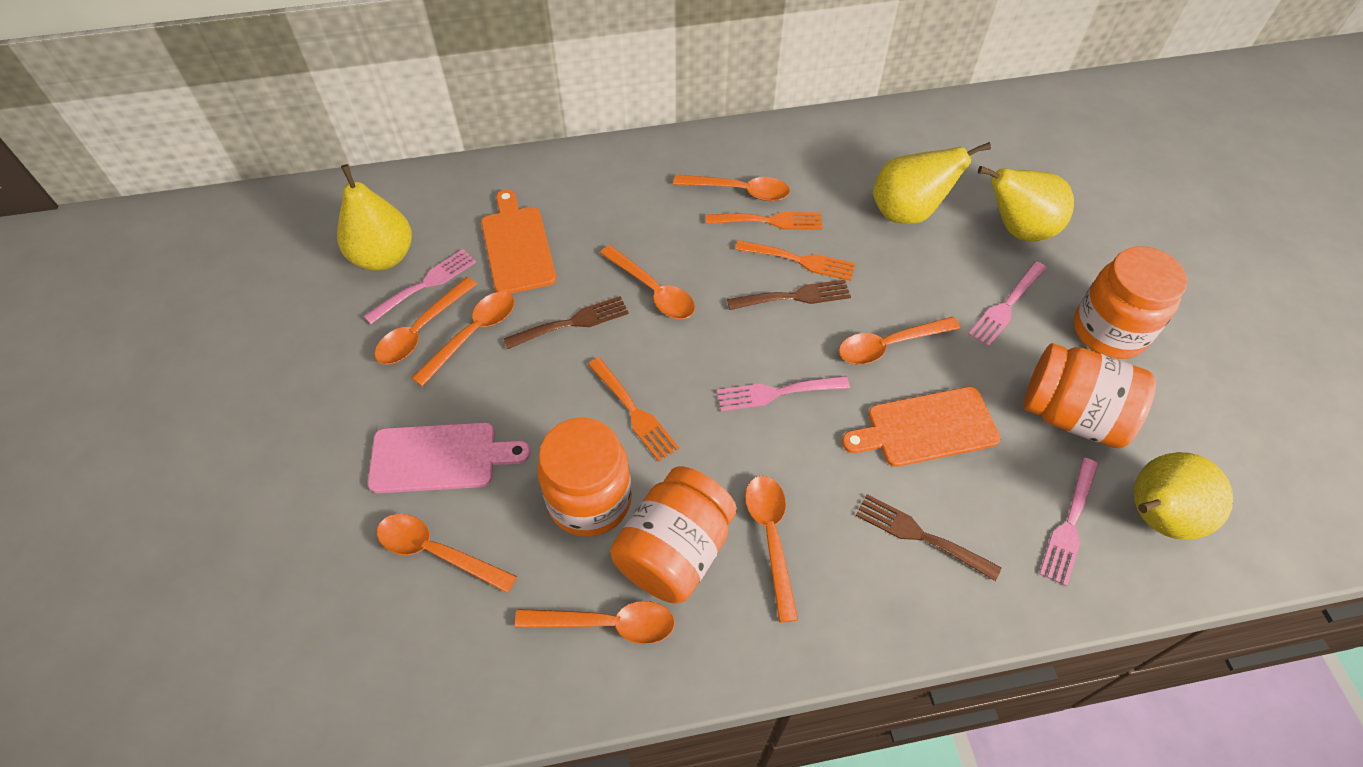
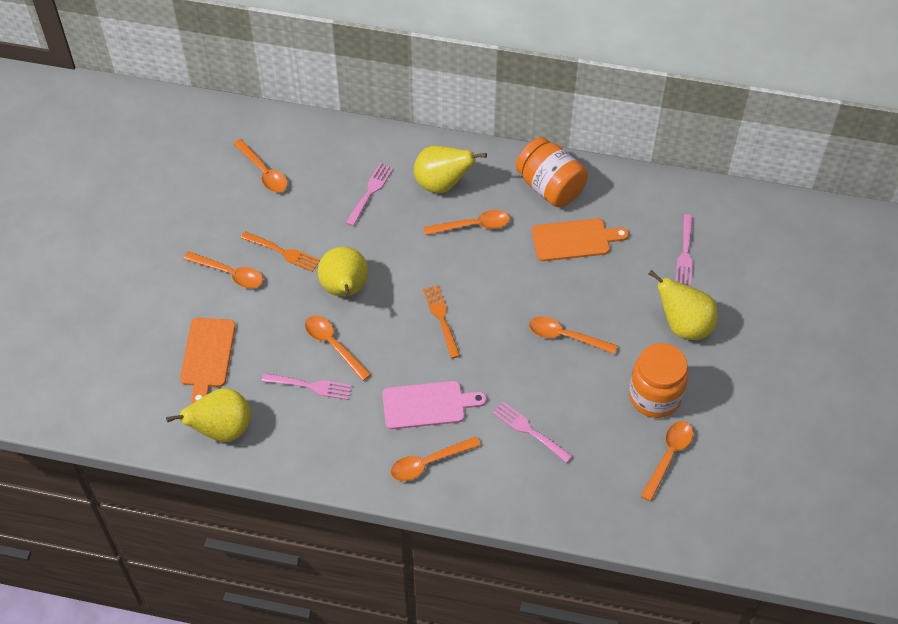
brown fork: [503,296,629,349] [727,280,851,310] [855,494,1001,581] = 3 -> none = 0
orange fork: [588,357,679,461] [706,212,822,230] [735,240,855,281] = 3 -> [241,231,320,272] [423,285,460,359] = 2
orange jar: [537,418,632,537] [610,466,737,604] [1023,343,1156,448] [1074,246,1187,359] = 4 -> [516,137,588,207] [629,343,688,418] = 2
orange spoon: [375,277,477,364] [377,514,517,593] [412,292,515,387] [515,601,675,644] [600,245,695,319] [673,175,790,201] [745,476,798,623] [839,317,960,364] = 8 -> [183,251,263,288] [233,139,287,192] [305,316,371,381] [391,436,481,481] [424,210,510,235] [529,316,618,354] [641,421,693,502] = 7

